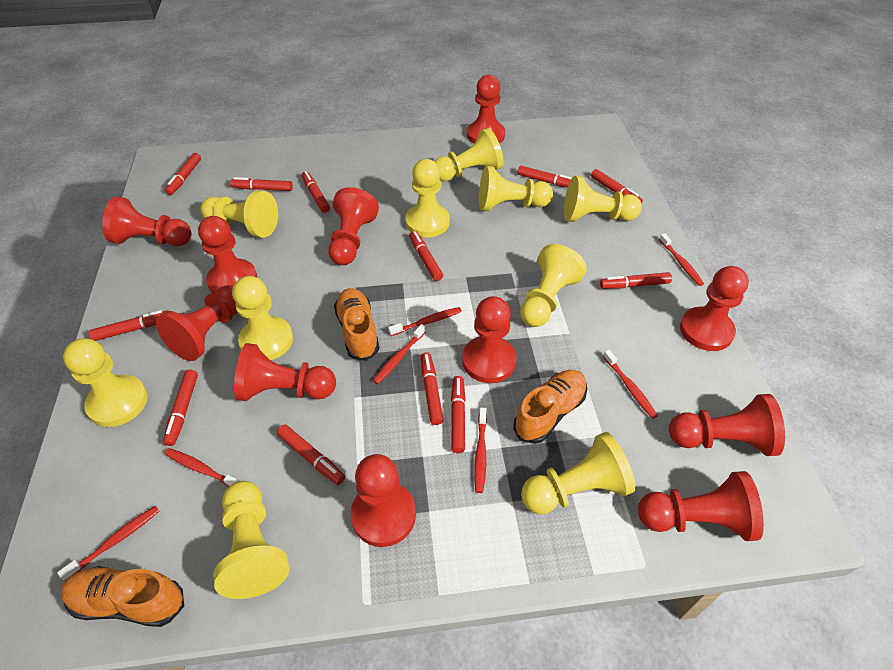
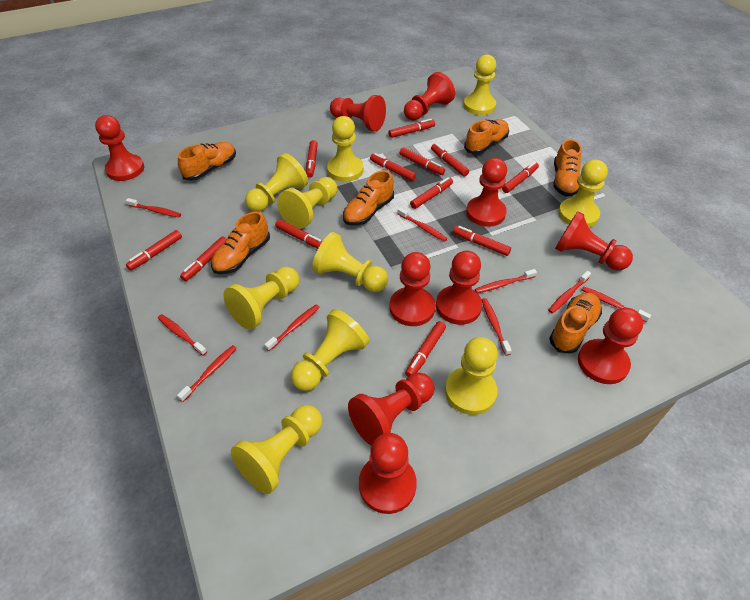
orange shoe: [60,566,184,627] [334,288,380,361] [513,370,587,444] = 3 -> [178,142,236,181] [211,211,270,274] [343,170,394,225] [464,119,509,154] [549,293,602,354] [553,139,581,197] = 6
red pawn: [102,196,192,246] [156,285,238,361] [198,216,257,294] [234,343,336,401] [328,187,379,265] [351,454,416,547] [462,296,517,383] [467,75,505,144] [638,471,764,541] [669,394,785,456] [680,266,749,351] = 11 -> [95,115,144,181] [330,95,386,131] [348,373,435,446] [359,433,417,514] [390,252,436,326] [404,72,455,121] [436,250,482,325] [466,158,507,227] [555,211,633,270] [578,308,643,384] = 10
red toothbrush: [57,506,159,581] [165,448,240,487] [373,324,426,384] [388,307,462,336] [474,408,487,493] [603,350,658,419] [659,233,704,286] = 7 -> [126,198,181,217] [158,314,207,356] [177,345,237,402] [264,305,320,351] [397,207,447,242] [475,269,537,293] [482,298,512,356] [548,271,591,313] [582,287,651,323] = 9

